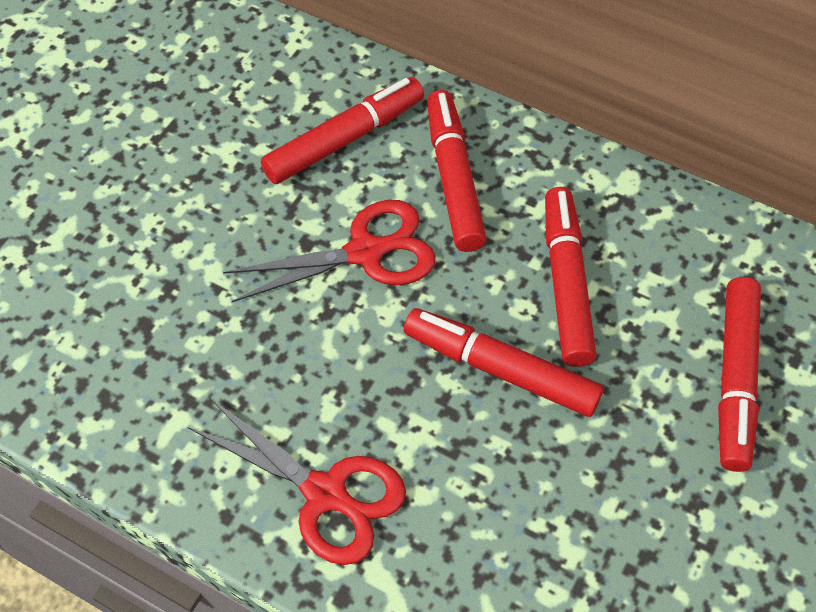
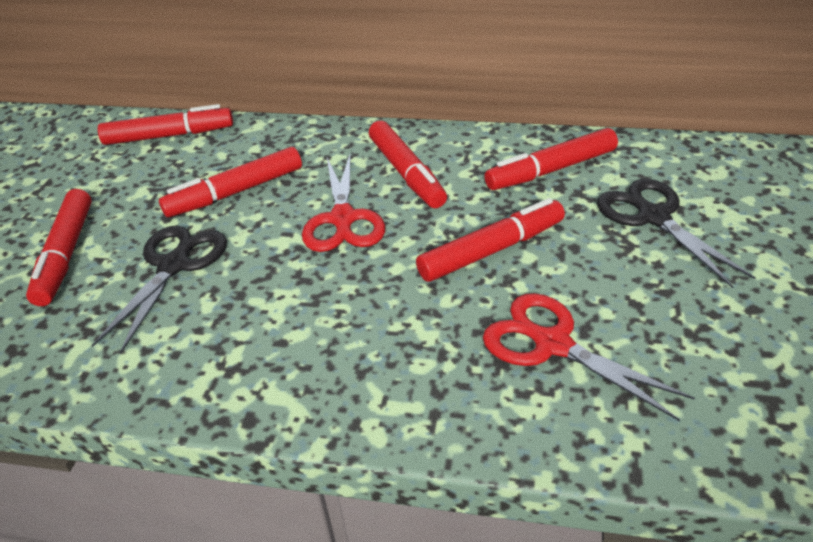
black scissors: none = 0 -> [91,225,227,354] [597,179,756,288] = 2
red marker: [261,77,424,184] [404,308,604,417] [427,90,487,252] [545,187,597,367] [718,277,761,472] = 5 -> [26,189,92,306] [98,104,233,145] [159,147,302,217] [369,121,447,208] [416,198,565,282] [484,128,618,190] = 6

